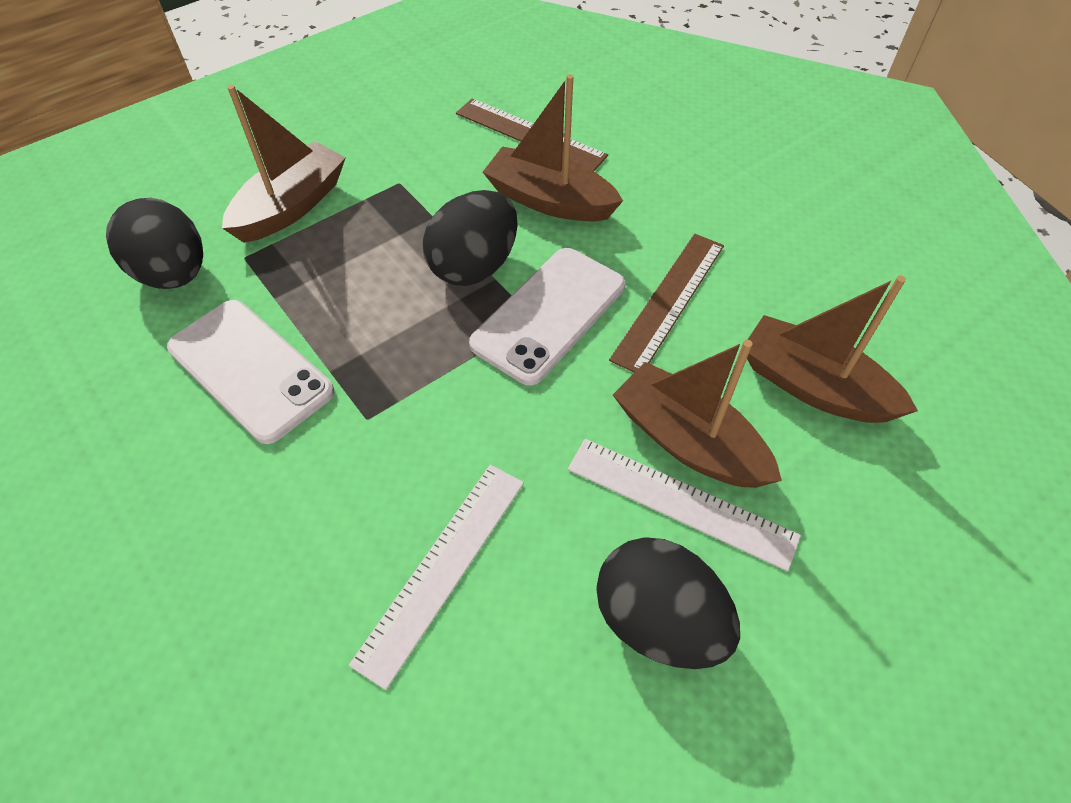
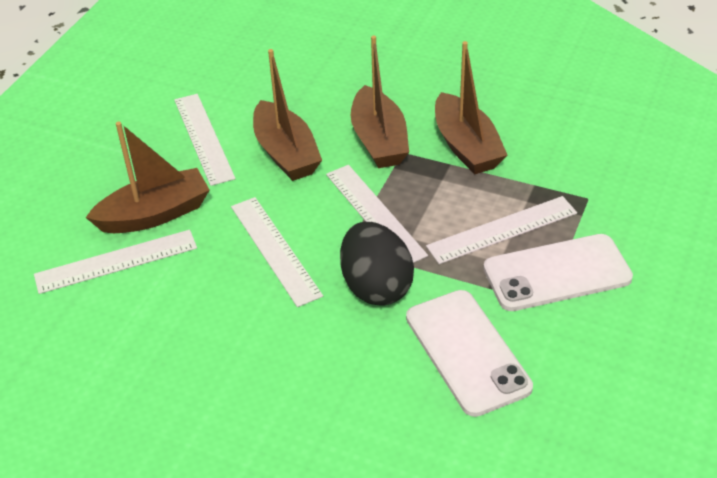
black egg: [106,198,203,289] [423,190,518,286] [596,538,740,669] = 3 -> [340,222,414,306] = 1
brown ruler: [456,98,608,171] [609,234,724,372] = 2 -> none = 0
white ruler: [349,465,524,690] [568,439,801,571] = 2 -> [34,230,197,294] [174,94,236,186] [231,197,323,307] [326,165,428,263] [426,196,577,264] = 5

